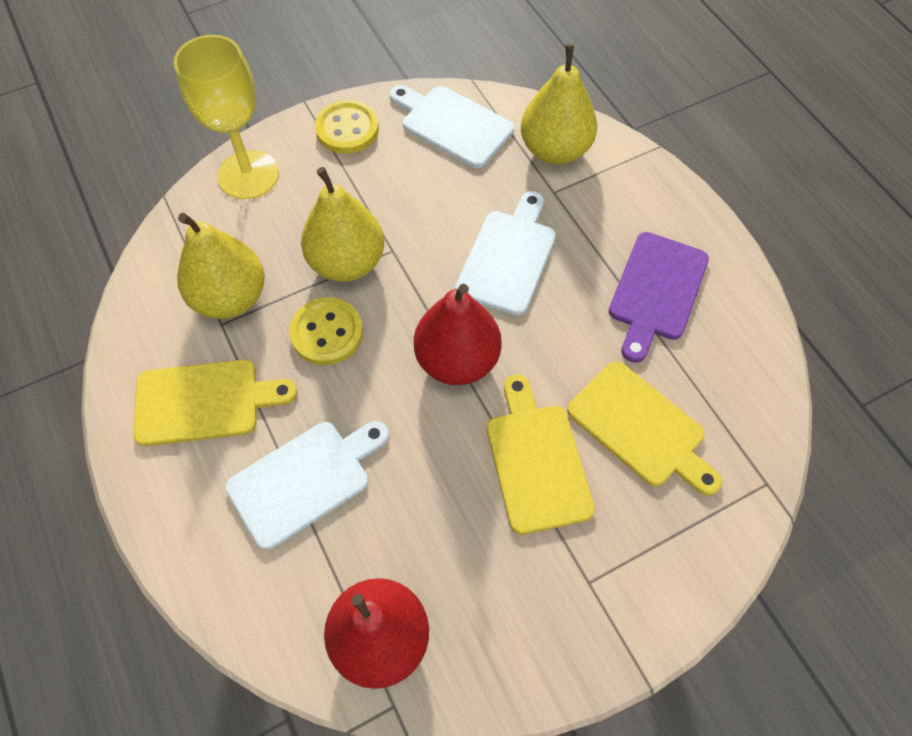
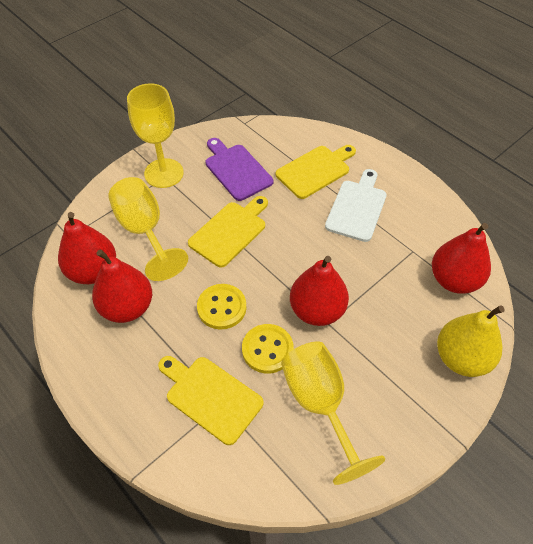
red pear: [324,578,429,689] [414,284,502,385] = 2 -> [58,212,116,284] [92,249,152,323] [290,256,349,326] [432,223,491,294] = 4
white cutting board: [225,421,389,550] [390,85,514,168] [455,191,556,315] = 3 -> [325,169,387,242] = 1
yellow goblet: [174,35,279,199] = 1 -> [108,177,188,281] [127,83,184,188] [281,341,385,485] = 3
yellow pear: [177,213,265,319] [301,167,384,282] [521,44,597,164] = 3 -> [437,305,505,377] = 1

